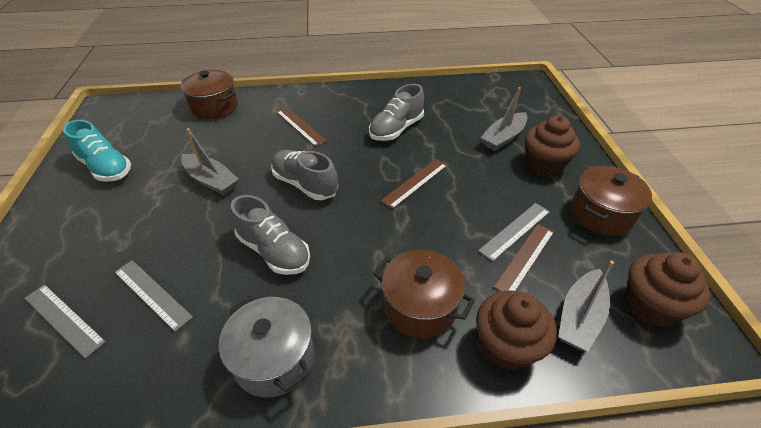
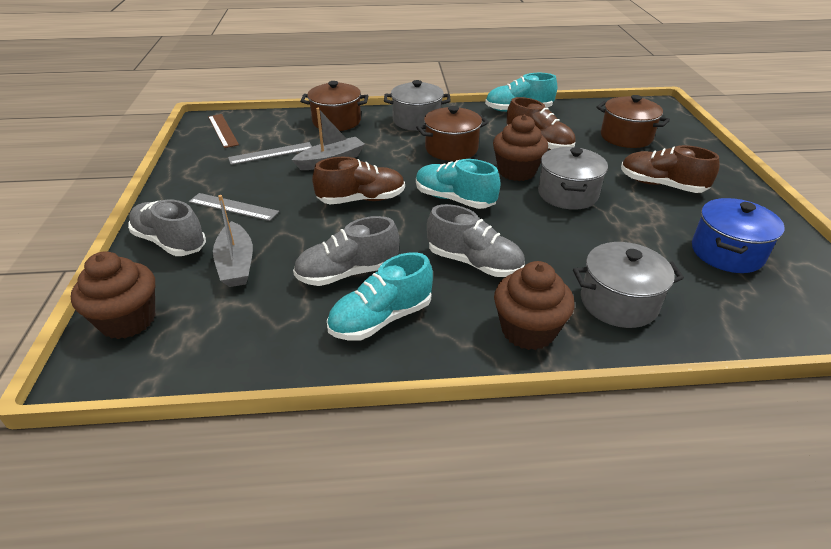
blue pot: none = 0 -> [692,198,785,273] = 1
brown ruler: [277,107,327,147] [381,159,447,209] [493,224,554,291] = 3 -> [208,114,239,148] = 1
brown shoe: none = 0 -> [312,157,405,204] [507,97,576,150] [621,145,719,193] = 3
grey boat: [181,128,239,195] [481,87,527,151] [558,261,614,352] = 3 -> [213,195,253,287] [292,108,365,170] = 2
grey pot: [219,296,314,397] = 1 -> [384,80,451,131] [538,147,608,210] [573,242,684,328] = 3
grey ruler: [24,285,106,359] [115,260,193,332] [478,203,550,262] = 3 -> [189,193,279,221] [228,142,312,165] = 2
turquoise shoe: [63,120,131,182] = 1 -> [327,252,433,341] [416,159,501,209] [485,73,557,112] = 3

